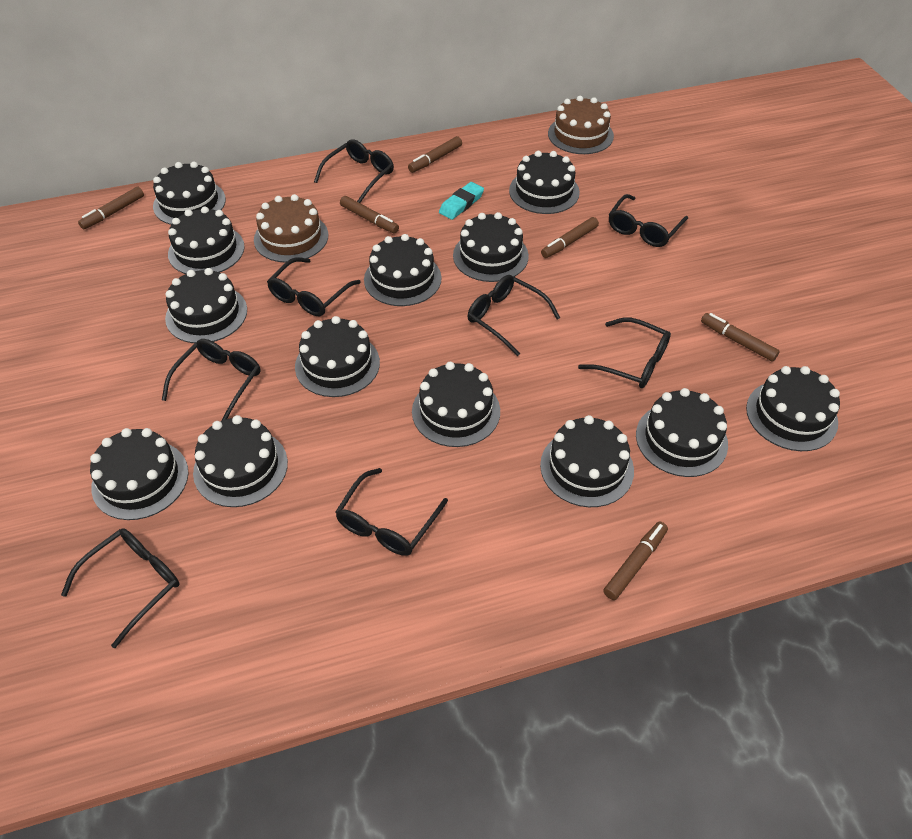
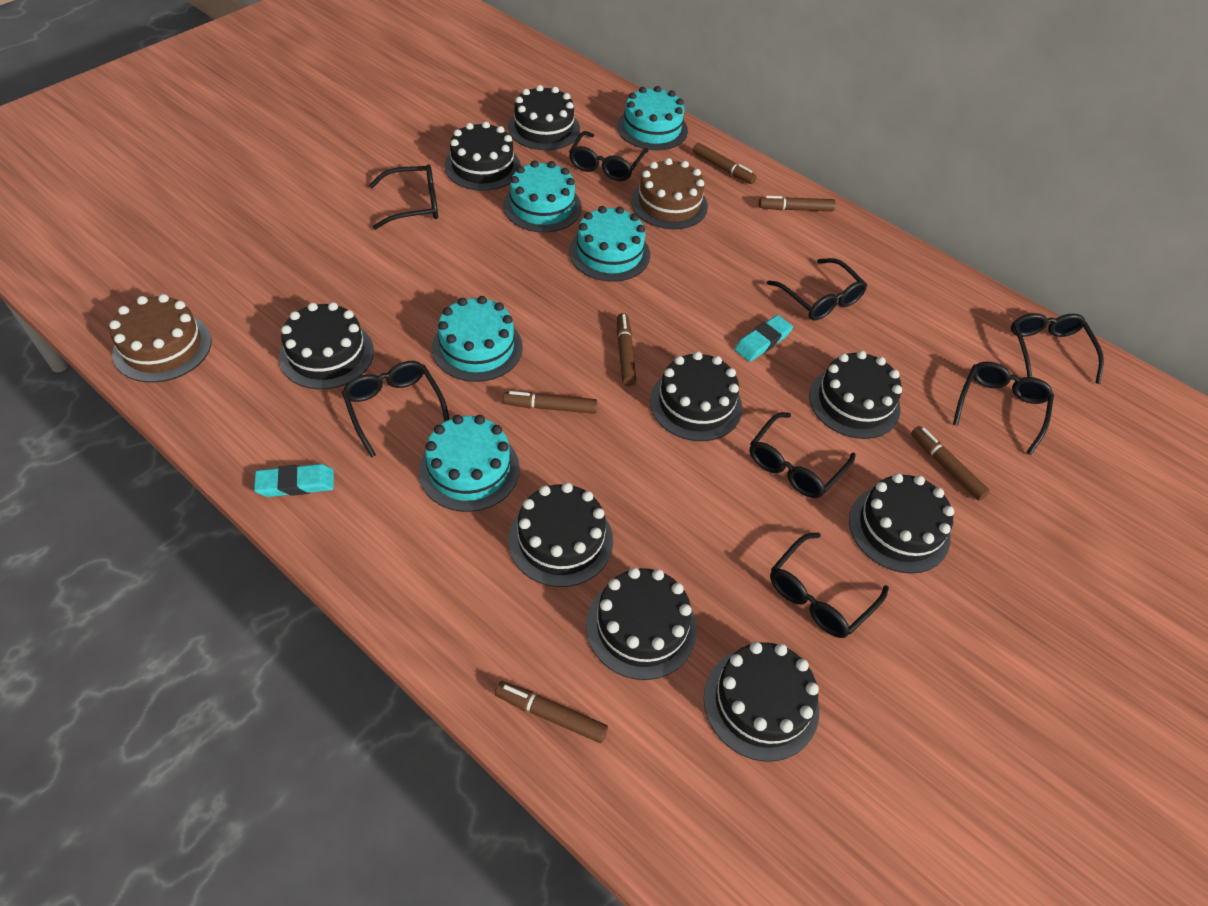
black cake: [90,428,189,520] [153,162,226,225] [165,268,247,343] [168,206,245,274] [193,415,288,507] [295,316,380,397] [364,234,442,306] [412,362,500,447] [453,212,529,282] [509,151,580,214] [540,415,634,507] [636,388,728,477] [746,366,840,451] = 13 -> [279,302,374,389] [445,121,521,191] [508,85,580,150] [509,482,613,587] [586,567,697,680] [650,351,742,441] [704,642,819,762] [809,351,902,439] [849,473,954,574] = 9
turquoise cake: none = 0 -> [419,415,520,512] [432,296,523,382] [503,160,582,233] [569,206,650,282] [617,86,688,150] = 5
turquoise eraser: [439,182,484,220] = 1 -> [254,464,334,497] [734,315,793,362] = 2

